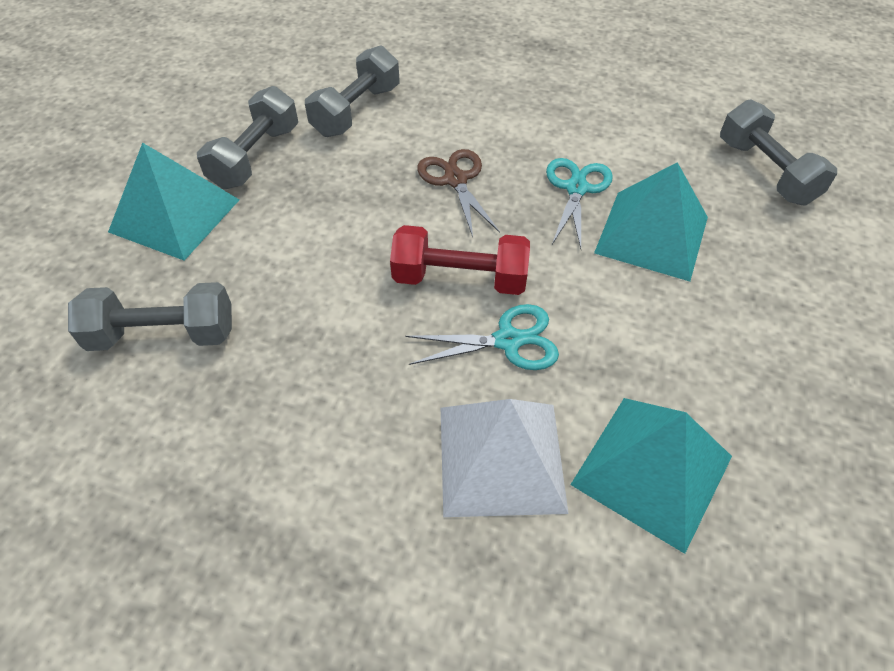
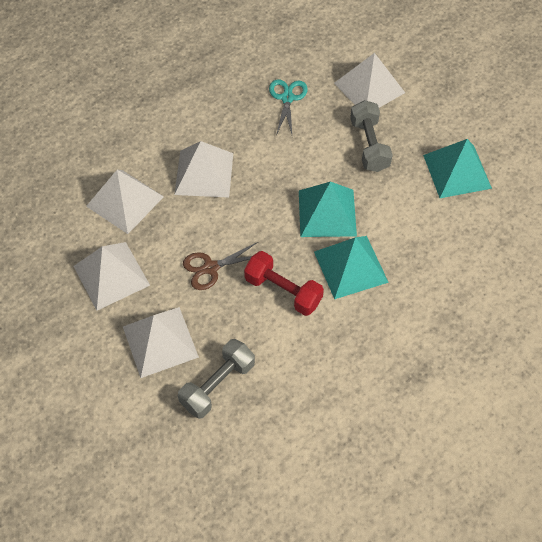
grey dumbbell: [68,282,232,351] [197,86,298,189] [305,45,399,137] [720,100,837,206] = 4 -> [178,339,255,419] [350,100,393,172] = 2
turquoise scissors: [405,304,559,370] [546,158,613,249] = 2 -> [269,79,308,135] = 1
white pyramid: [441,399,569,517] = 1 -> [74,242,150,311] [86,170,164,234] [123,307,199,378] [174,141,233,198] [334,53,405,108] = 5

